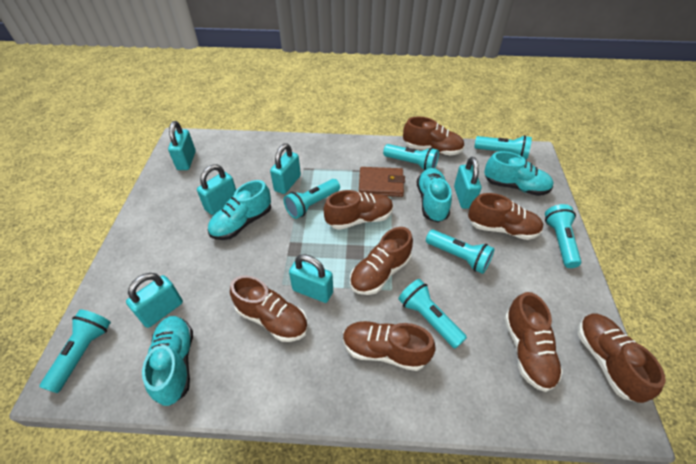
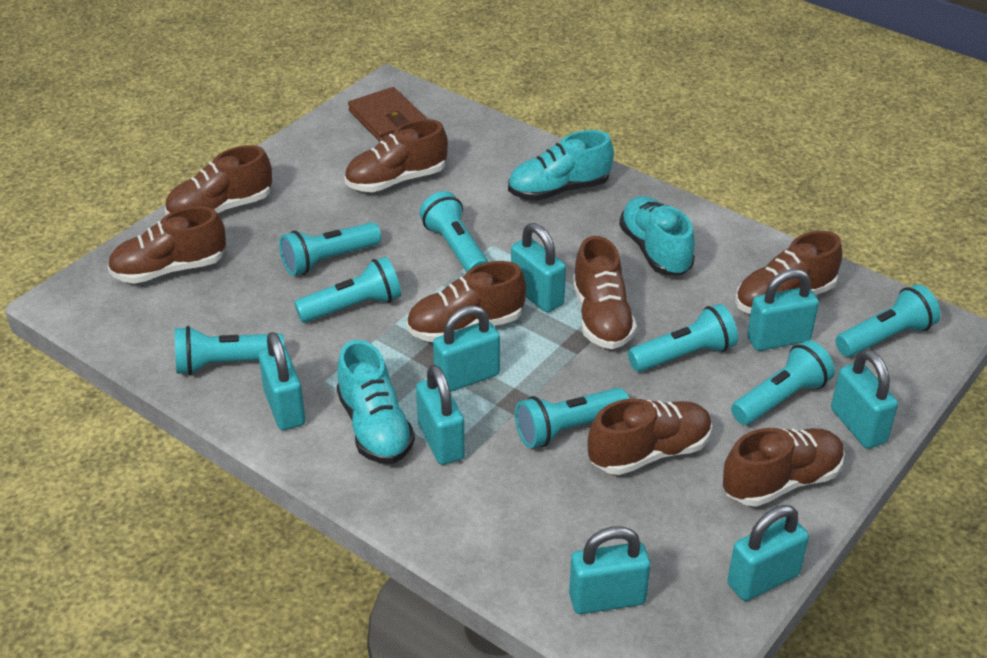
turquoise flashlight: [39,309,111,393] [284,179,340,219] [383,144,439,171] [398,279,467,349] [426,230,494,274] [474,135,532,160] [545,204,581,268] = 7 -> [175,326,284,375] [279,222,381,276] [294,256,401,323] [420,191,488,272] [515,388,629,448] [628,304,738,372] [731,340,835,425] [835,284,940,357] = 8
turquoise padlock: [126,273,183,328] [168,121,196,170] [197,164,236,215] [270,143,301,194] [289,254,333,303] [454,157,481,209] = 6 -> [258,332,306,430] [416,365,465,465] [433,305,500,392] [511,223,566,313] [569,526,651,614] [727,505,809,601] [747,269,819,351] [831,349,898,449] = 8
turquoise shoe: [142,316,193,406] [208,180,271,240] [417,168,452,222] [484,151,553,196] = 4 -> [336,340,415,464] [508,130,614,201] [619,196,695,276] = 3

